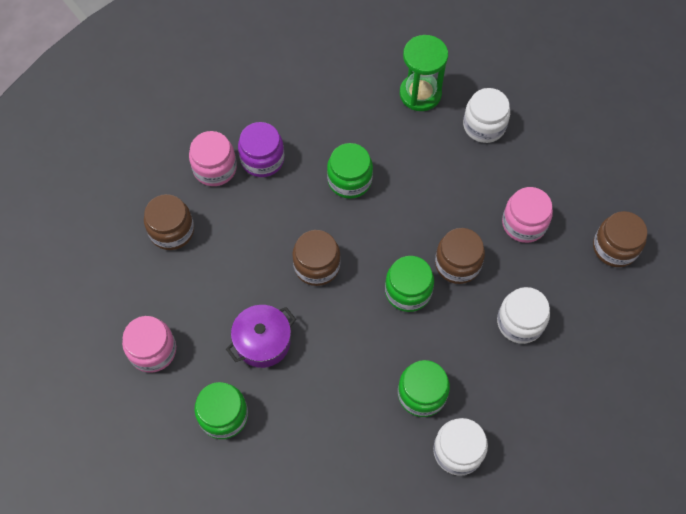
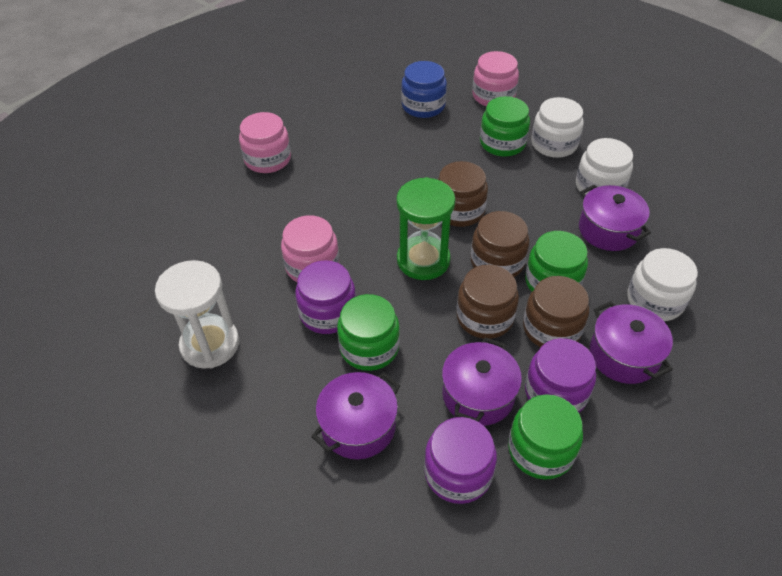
blue jar: none = 0 -> [401,61,447,118] = 1
purple jar: [238,122,284,177] = 1 -> [295,260,356,334] [424,417,497,504] [525,338,596,413] = 3
purple pot: [226,305,296,368] = 1 -> [311,372,400,459] [442,337,522,426] [579,185,651,251] [590,301,673,384] = 4
white hourglass: none = 0 -> [155,260,239,369] = 1

